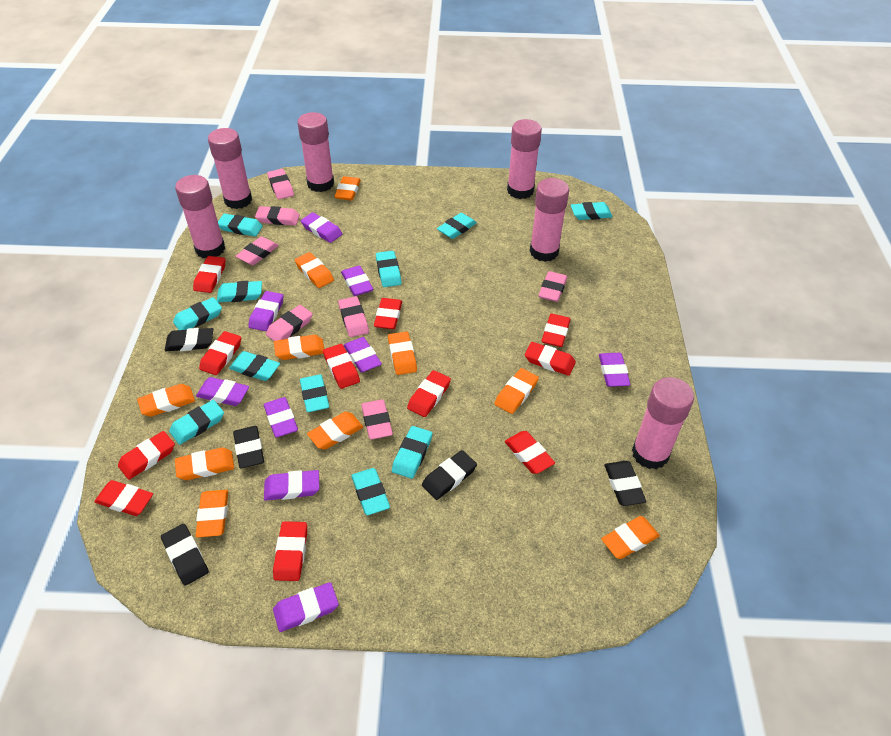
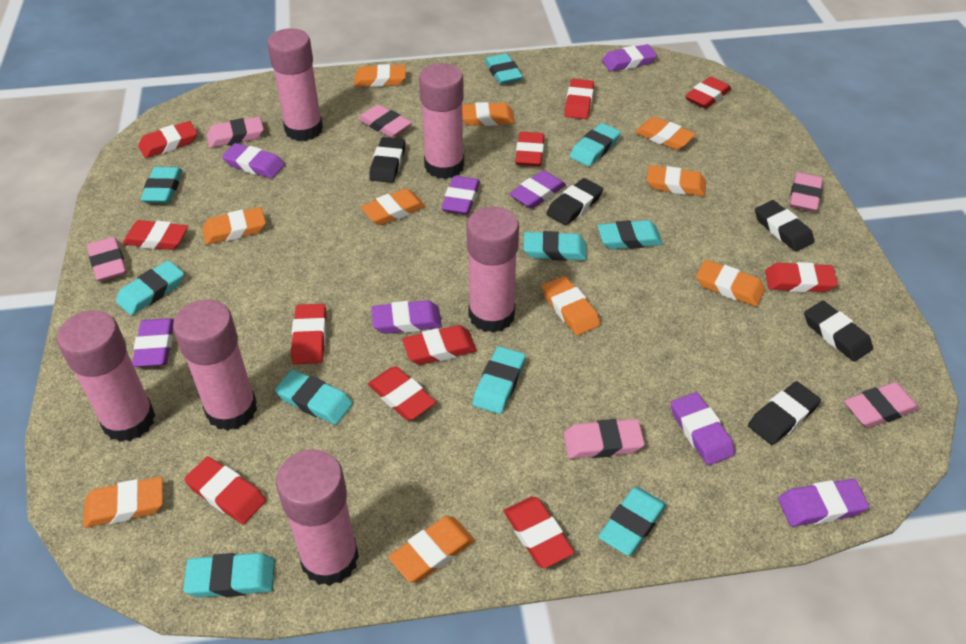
pink eraser: [235,237,279,265] [255,206,300,225] [266,305,313,341] [267,169,294,199] [338,296,369,337] [361,400,393,439] [538,271,567,302] = 7 -> [87,237,127,281] [207,116,264,148] [358,105,412,138] [564,419,645,459] [789,172,823,212] [844,382,919,428] = 6
purple eraser: [196,377,249,406] [248,291,284,331] [264,397,298,438] [264,470,319,501] [273,582,339,632] [301,212,342,243] [341,266,373,296] [344,337,382,373] [599,353,631,387] = 9 -> [132,318,174,367] [222,143,285,179] [371,300,442,334] [441,176,480,215] [509,170,566,209] [602,44,657,72] [671,392,735,465] [778,479,869,527] = 8
turquoise eraser: [169,400,224,445] [173,297,222,330] [217,281,262,302] [218,214,263,236] [229,351,280,381] [300,374,329,412] [351,468,390,515] [376,251,402,287] [392,426,432,479] [437,213,477,239] [571,202,613,220] = 11 -> [116,260,184,315] [141,167,182,203] [183,553,275,598] [275,370,353,425] [472,346,526,414] [485,53,523,84] [524,231,587,261] [570,123,621,166] [598,220,663,249] [598,487,666,556] = 10

